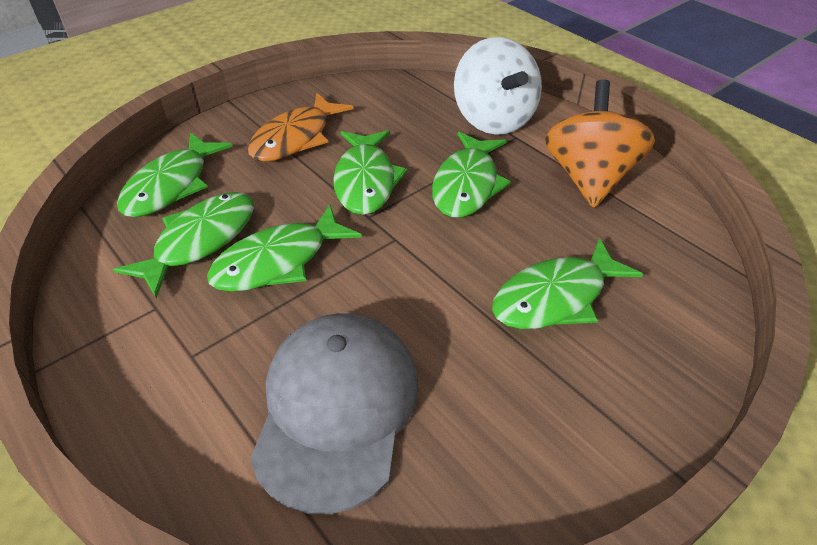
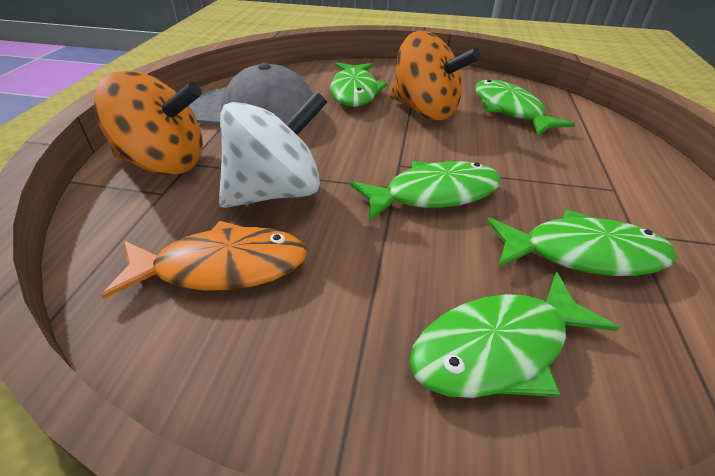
green fish: [113,192,254,298] [117,132,233,217] [207,204,362,292] [333,130,408,215] [432,132,511,218] [492,238,644,329] = 6 -> [330,62,388,107] [350,161,501,221] [409,272,619,398] [475,80,575,136] [487,210,677,276] = 5
orange spinning top: [545,79,655,208] = 1 -> [94,70,203,175] [390,31,481,120] = 2

